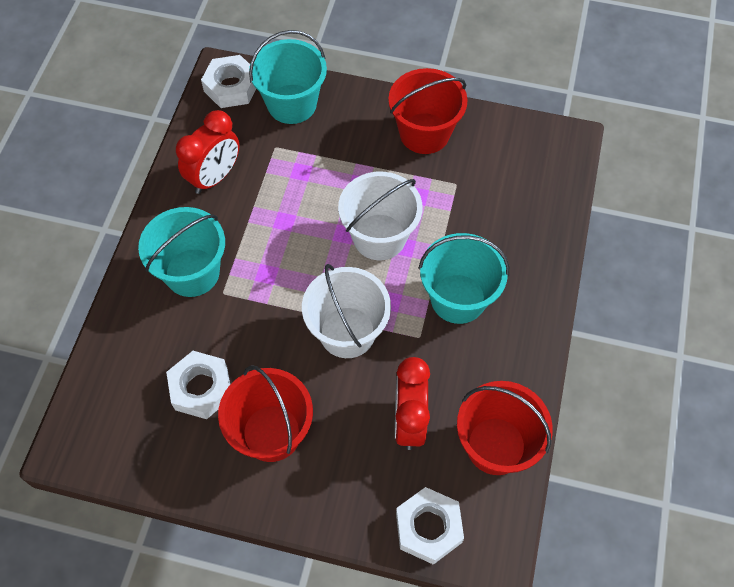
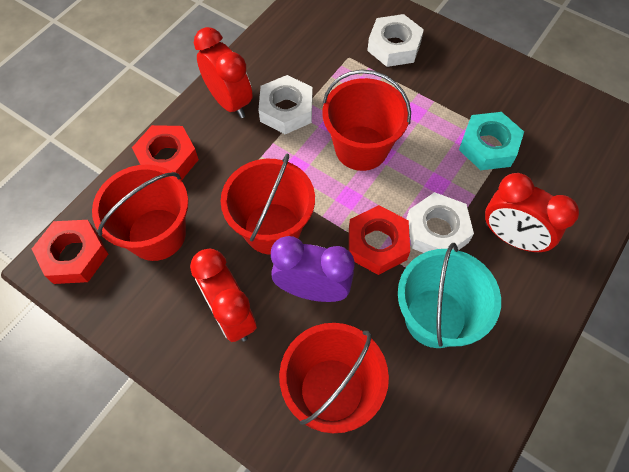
purple clock: none = 0 -> [271,236,355,302] = 1
red bucket: [218,365,313,462] [388,68,468,154] [457,381,553,475] = 3 -> [92,164,188,261] [221,153,315,255] [279,323,389,433] [322,69,411,171] = 4
red clock: [176,110,240,194] [395,357,430,450] = 2 -> [190,249,257,342] [194,27,253,118] [485,173,579,253] = 3
red nut: none = 0 -> [32,220,108,284] [132,125,199,181] [349,205,410,275] = 3
turquoise bucket: [138,207,225,297] [249,30,327,124] [419,233,509,324] = 3 -> [398,243,501,348] = 1
turquoise nut: none = 0 -> [459,112,524,170] = 1
white bucket: [302,264,391,358] [338,172,423,260] = 2 -> none = 0

